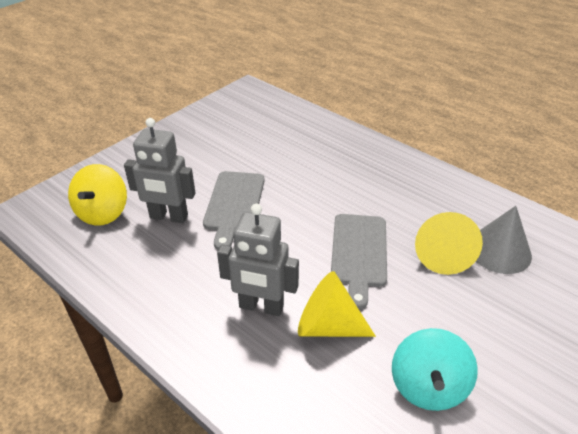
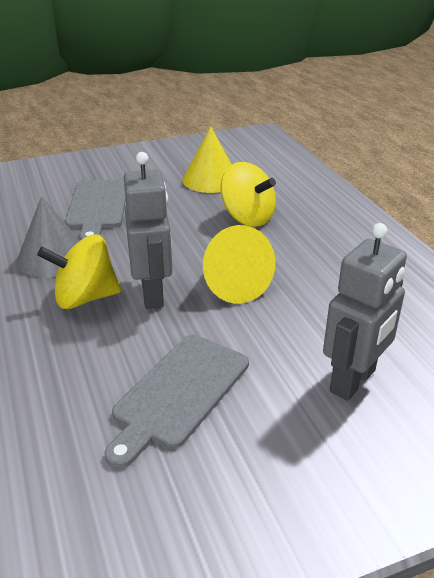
turquoise spinning top: [392,328,478,411] = 1 -> none = 0
yellow spinning top: [68,164,127,225] = 1 -> [37,235,121,309] [221,162,276,227] = 2

